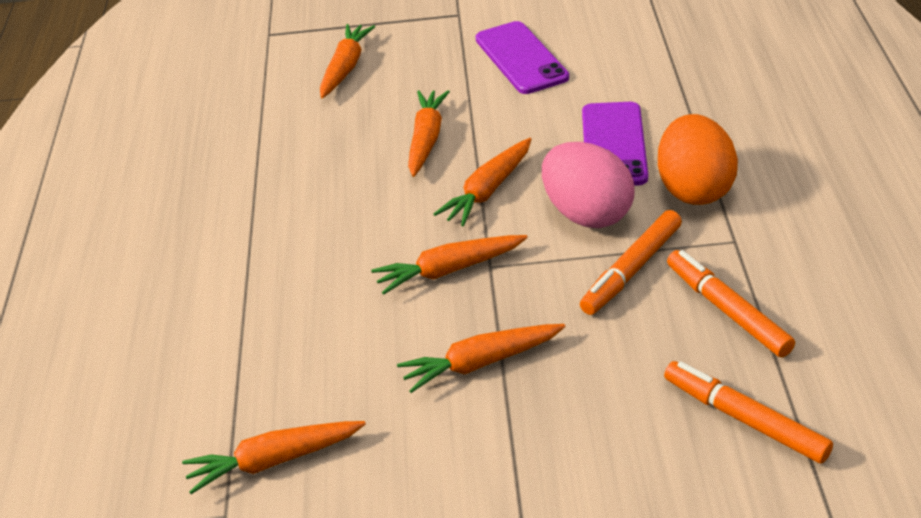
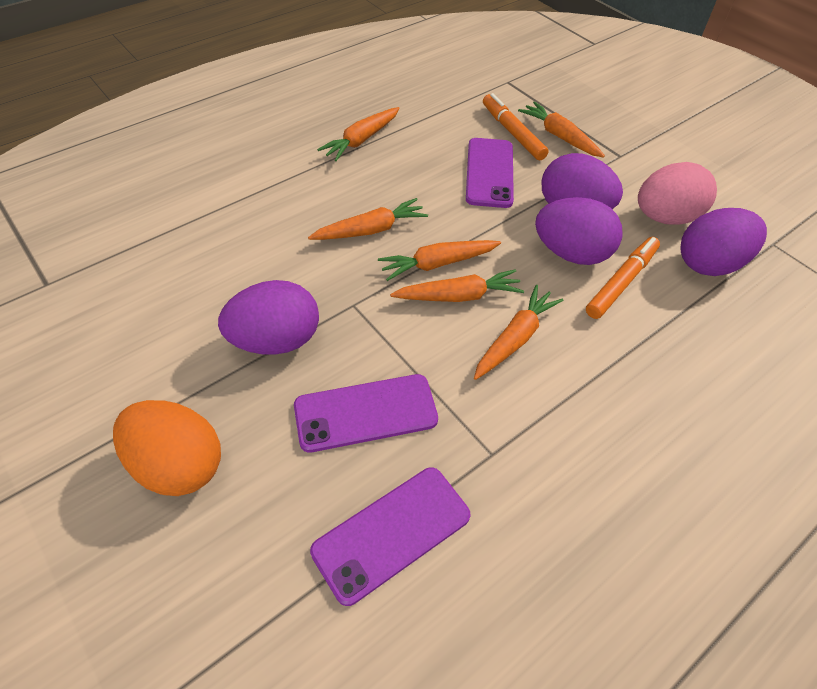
orange marker: [580,210,682,315] [664,361,833,464] [667,250,795,357] = 3 -> [483,93,548,160] [586,237,660,319] = 2
purple egg: none = 0 -> [218,280,319,355] [535,197,623,265] [541,153,623,209] [680,208,767,276] = 4
purple phone: [475,21,569,94] [582,102,648,186] = 2 -> [294,374,438,453] [310,467,471,606] [466,138,514,208] = 3

